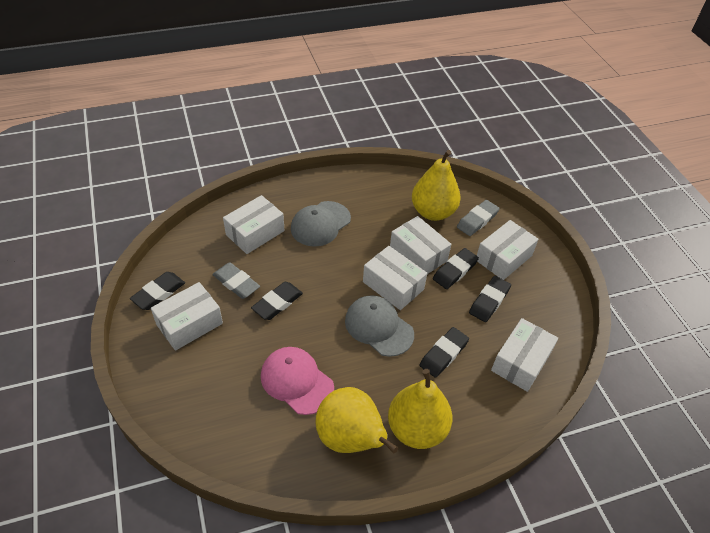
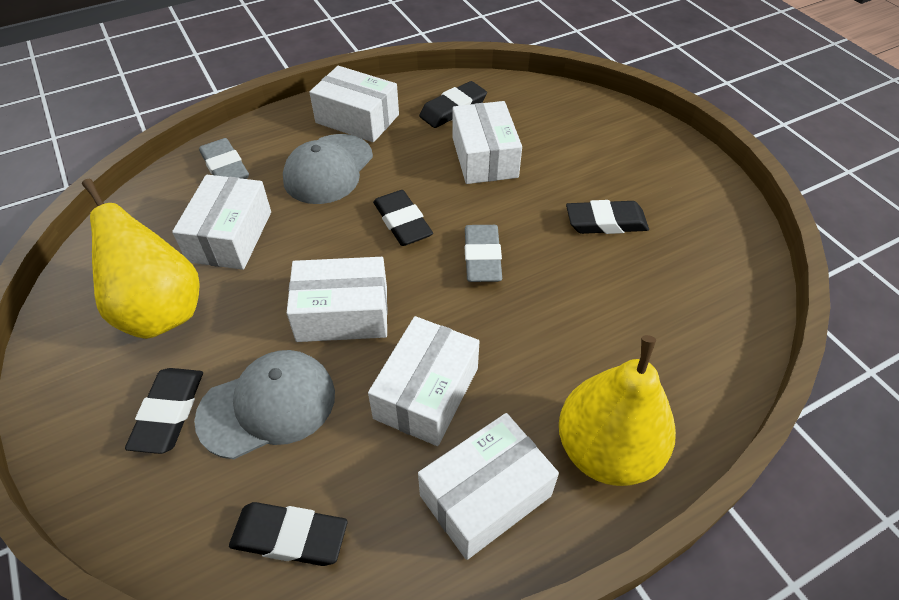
pink cap: [261,347,334,415] = 1 -> none = 0
yellow pear: [315,387,398,454] [388,369,452,449] [412,150,461,221] = 3 -> [82,179,200,339] [559,335,676,486] = 2

